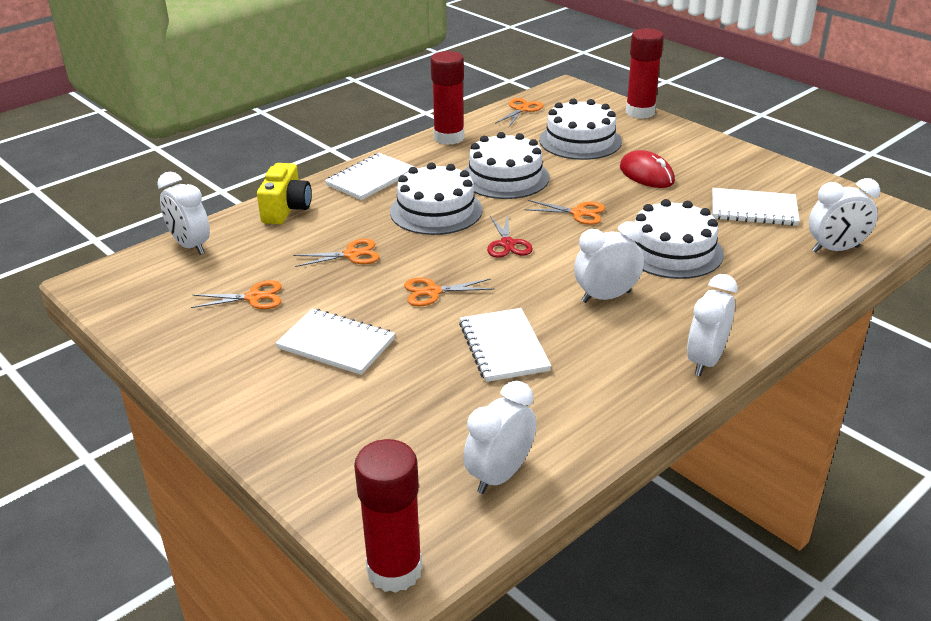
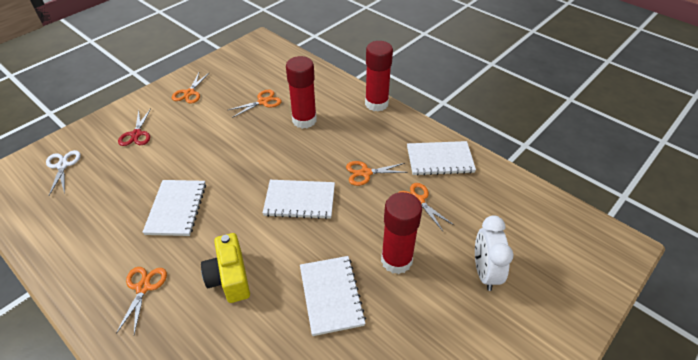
red mouse: [620,150,675,188] = 1 -> none = 0
white cake: [390,163,482,235] [465,132,549,199] [539,98,622,160] [634,199,724,279] = 4 -> none = 0
white clock: [157,172,210,255] [463,381,536,494] [574,221,644,303] [687,274,738,376] [809,178,880,253] = 5 -> [475,215,514,291] = 1
white scissors: none = 0 -> [46,150,81,196] = 1

